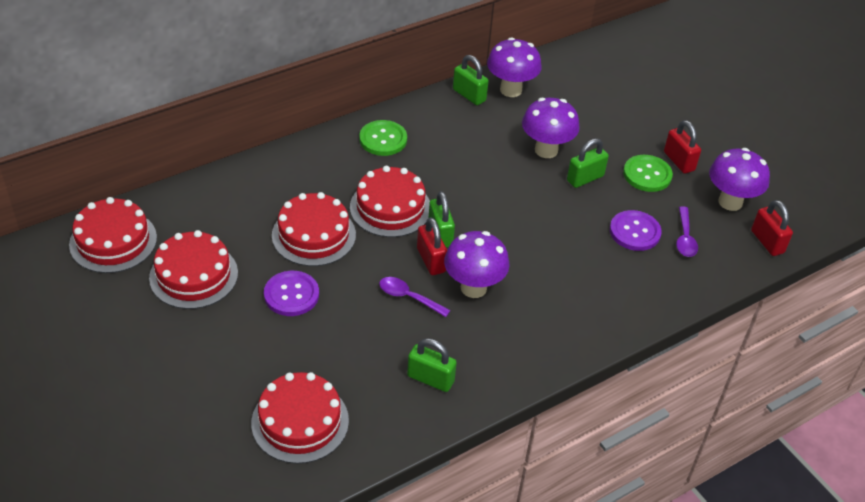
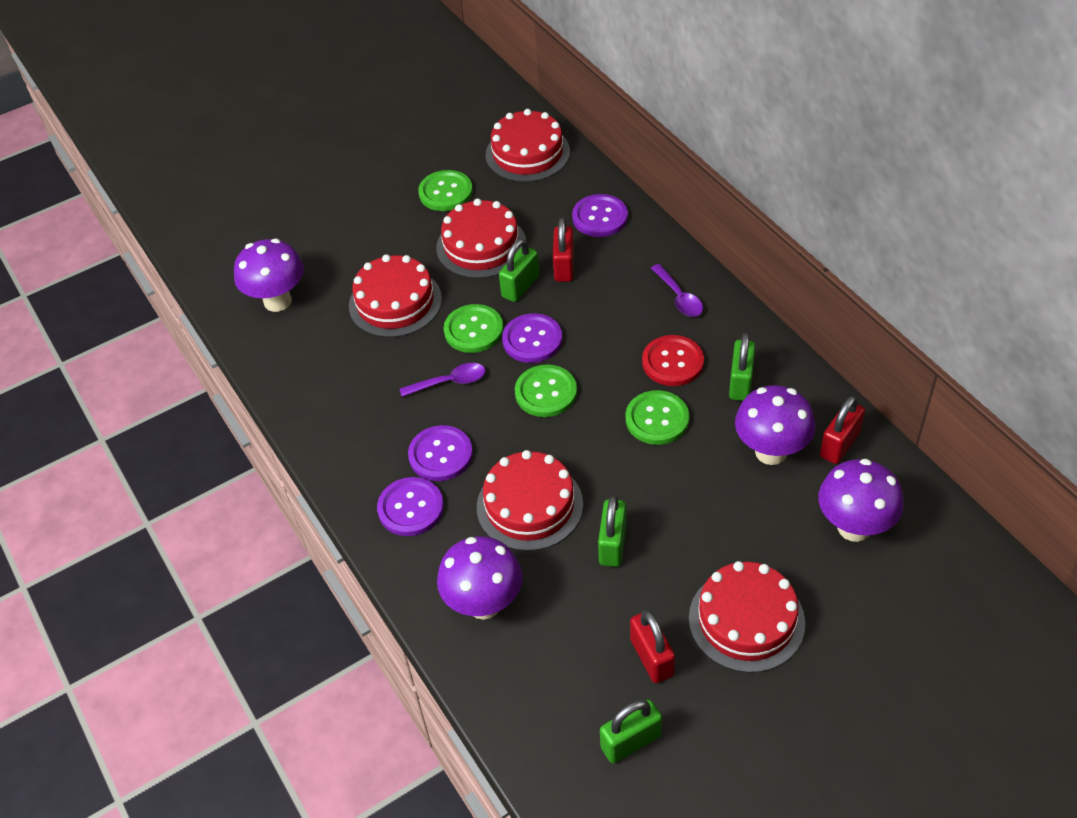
green button: [359,120,407,156] [623,155,673,192] = 2 -> [418,170,473,211] [444,304,503,353] [515,365,577,417] [626,390,690,445] = 4
purple button: [264,271,319,316] [610,210,662,251] = 2 -> [377,477,444,536] [408,425,473,481] [502,313,562,363] [572,194,628,237] = 4
red button: none = 0 -> [642,335,704,386] = 1

